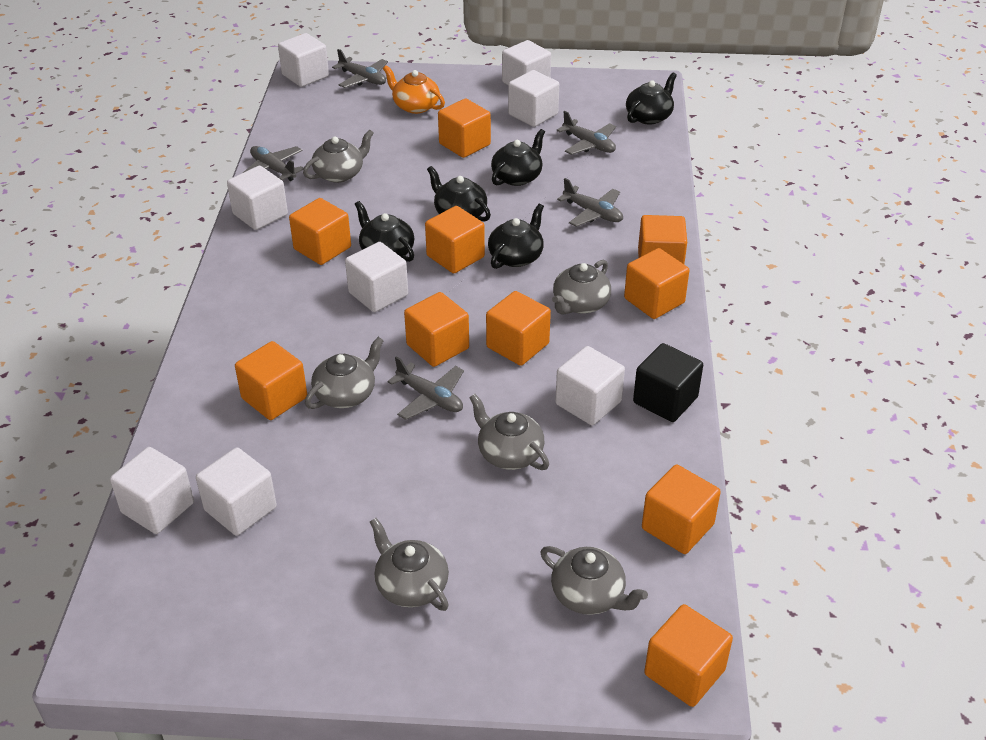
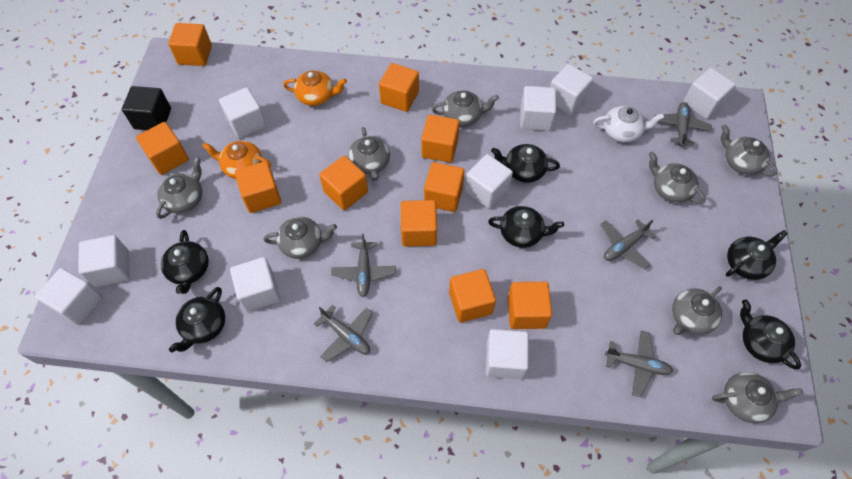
black teapot: [355,201,414,262] [427,166,491,222] [488,204,544,269] [491,129,545,186] [626,72,677,125] = 5 -> [161,230,209,294] [169,287,225,352] [488,206,564,248] [491,144,560,183] [726,230,788,280] [740,299,801,369] = 6
grey teapot: [303,130,374,183] [305,337,384,409] [370,518,449,611] [469,394,549,470] [540,546,648,615] [552,260,611,315] = 6 -> [156,157,202,219] [264,217,337,259] [348,127,390,181] [432,90,499,127] [649,152,706,204] [672,286,722,335] [712,372,803,423] [721,125,778,176] = 8
orange teapot: [383,65,445,114] = 1 -> [202,141,271,179] [283,70,347,106] = 2
white cube: [110,447,194,534] [196,447,277,536] [227,166,288,230] [278,33,329,87] [345,242,408,312] [502,40,551,85] [508,70,559,127] [555,346,625,425] = 8 -> [35,268,103,325] [78,235,130,287] [219,87,266,138] [230,257,280,312] [465,154,513,209] [486,329,529,379] [520,86,556,131] [550,64,593,115] [683,68,736,119] = 9
white teapot: none = 0 -> [593,106,664,143] = 1

